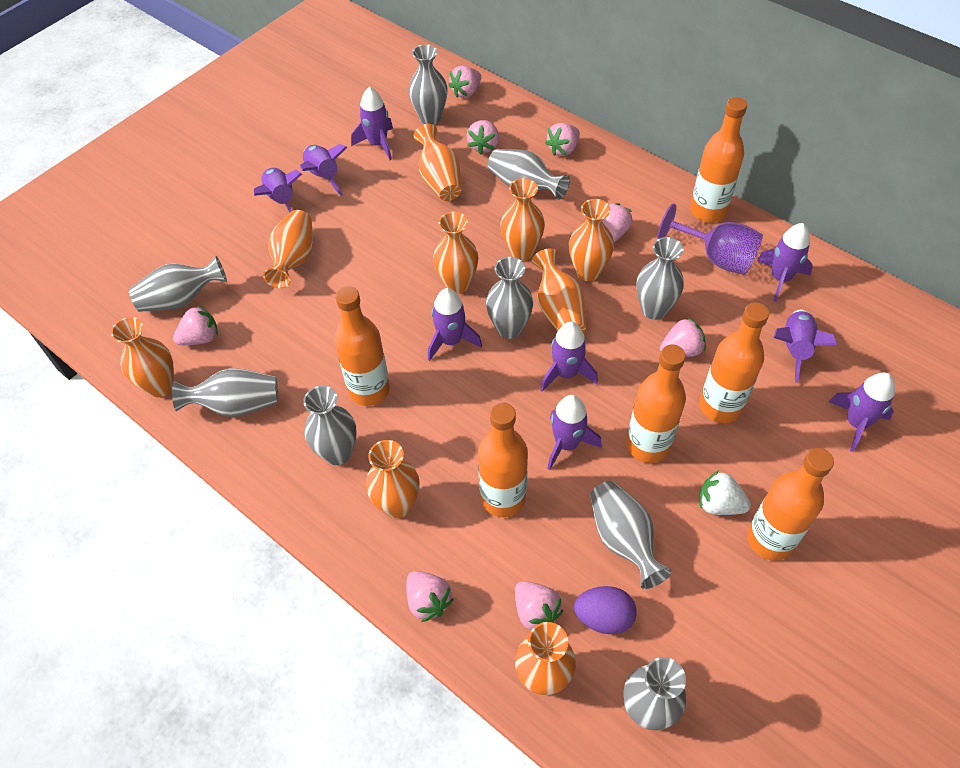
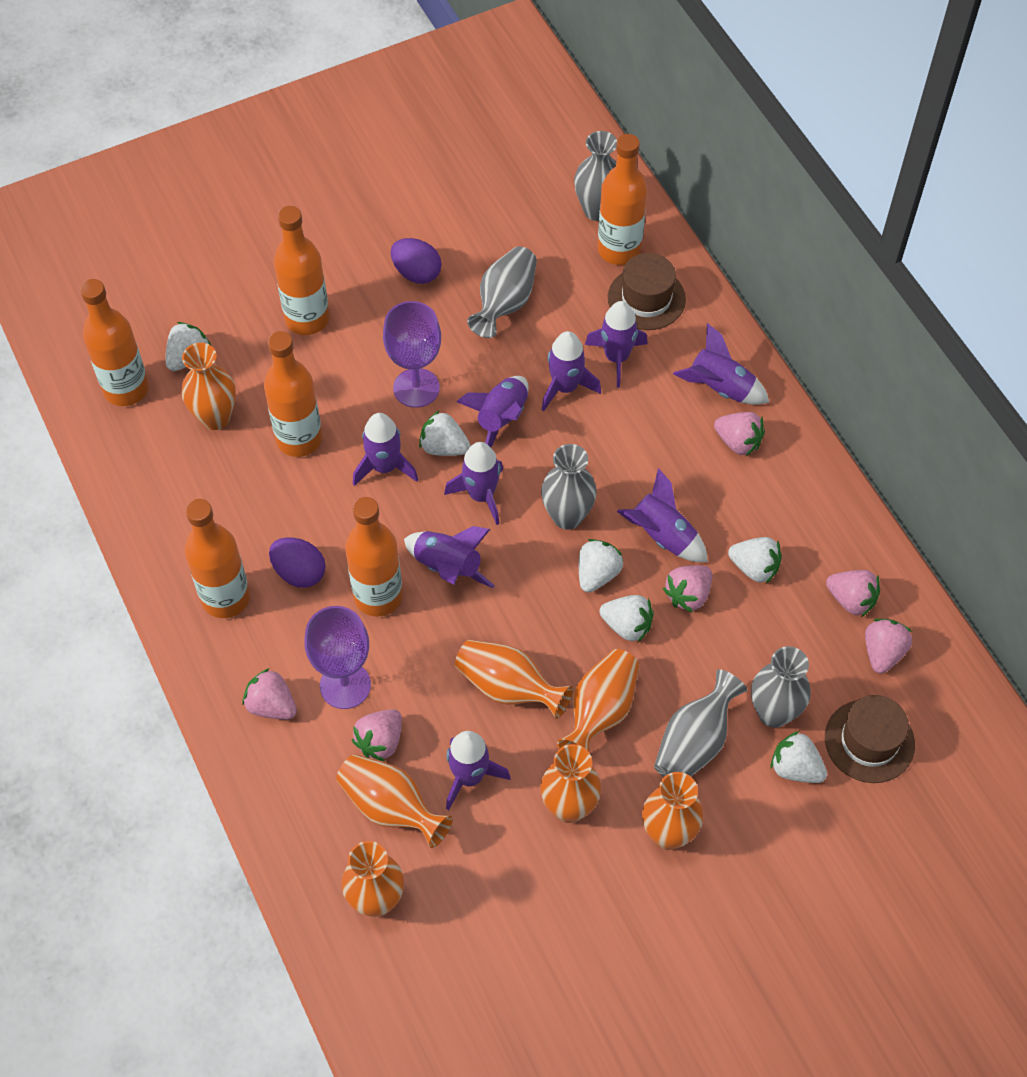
brown hat: none = 0 -> [608,253,686,330] [825,695,915,783] = 2
grey vase: [129,256,227,312] [172,368,278,417] [303,386,357,465] [408,44,448,125] [486,257,533,339] [488,149,570,200] [590,481,672,589] [623,657,686,730] [636,237,684,320] = 9 -> [467,246,537,338] [541,444,597,530] [574,131,617,221] [654,669,747,777] [751,646,811,728] = 5
orange vase: [111,317,174,397] [263,210,313,288] [366,440,420,518] [414,124,461,201] [433,212,478,294] [500,178,545,261] [515,622,576,695] [532,248,586,333] [569,199,614,281] = 9 -> [181,343,236,430] [336,754,453,848] [341,841,404,917] [455,640,573,719] [540,744,601,823] [557,649,639,753] [642,772,704,850] = 7
pink strawberry: [173,305,218,345] [406,571,454,622] [448,66,481,98] [467,120,499,154] [515,581,563,630] [545,123,580,156] [602,203,633,242] [660,317,706,357] = 8 -> [242,668,297,720] [352,709,402,762] [663,565,712,613] [714,412,765,456] [826,570,880,617] [865,619,912,674] = 6
purple egg: [574,586,637,634] = 1 -> [269,537,326,588] [391,238,442,284] = 2
purple goblet: [657,204,763,275] = 1 -> [304,606,371,709] [383,301,441,408] = 2
white strawberry: [699,470,751,515] = 1 -> [166,322,211,371] [419,410,471,456] [579,539,624,592] [599,595,654,642] [728,537,782,584] [770,731,827,783] = 6

